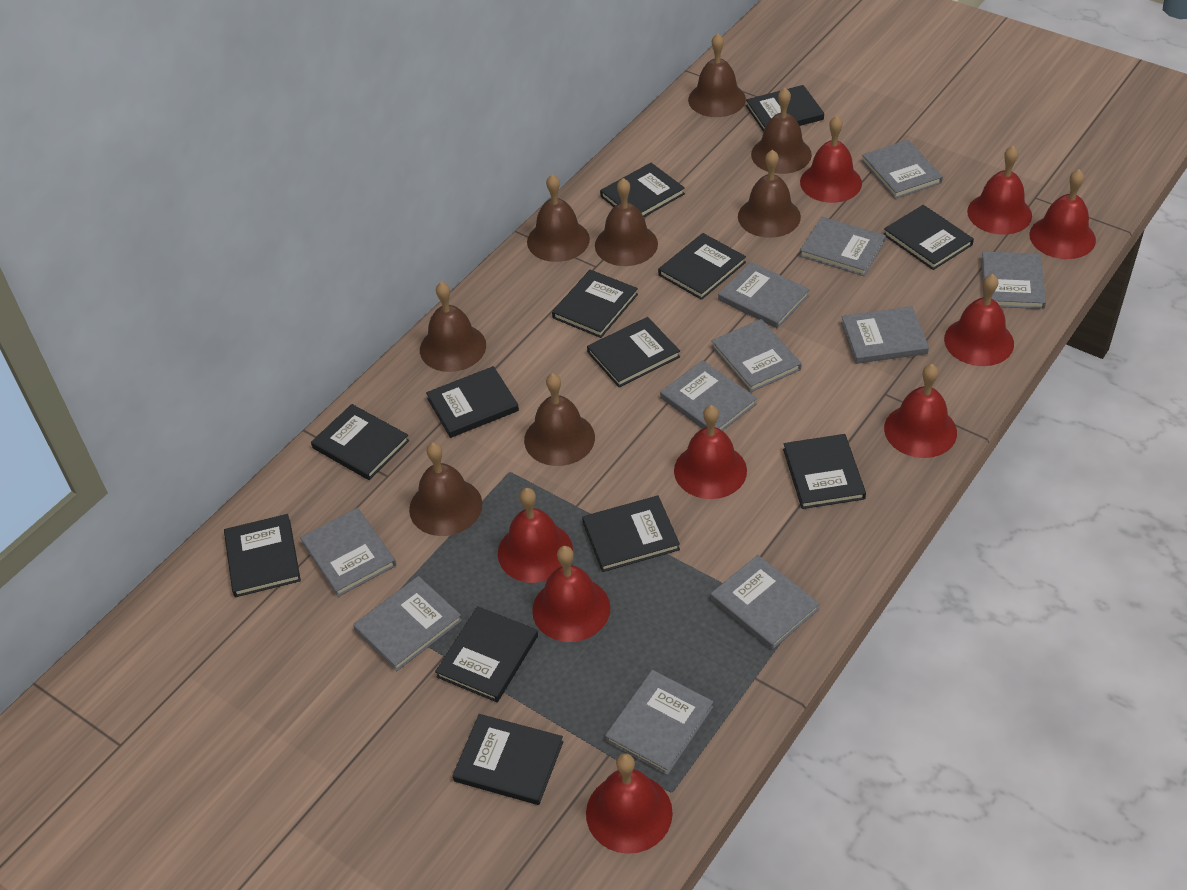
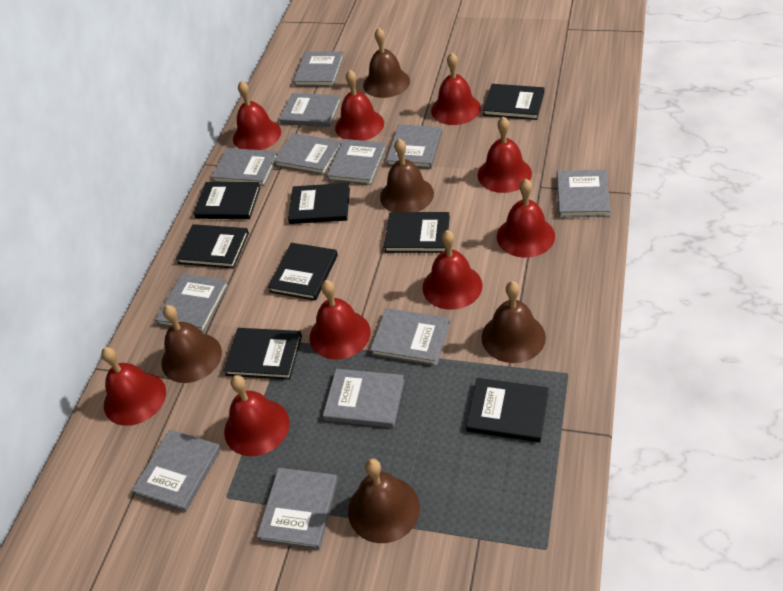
black book: [224,514,301,597] [311,404,410,480] [426,366,519,438] [435,606,538,702] [452,714,563,805] [552,270,638,338] [582,496,680,572] [587,317,680,387] [600,163,685,217] [658,233,746,300] [746,85,824,132] [783,434,866,509] [883,205,974,270] = 13 -> [176,224,249,268] [193,182,261,219] [223,328,302,380] [268,243,338,301] [288,183,350,224] [384,212,450,253] [466,378,549,442] [483,84,544,120] = 8
brown bell: [409,442,482,536] [420,282,486,372] [524,373,595,466] [527,174,590,262] [595,178,658,266] [688,33,746,117] [738,150,801,238] [751,88,812,174] = 8 -> [161,305,222,383] [348,458,420,543] [363,28,410,98] [380,139,434,212] [482,281,546,363] = 5
grey book: [300,508,396,597] [353,576,462,671] [605,670,713,775] [660,360,757,431] [711,319,802,392] [711,555,820,650] [718,262,810,329] [800,217,886,276] [841,306,929,364] [862,140,943,199] [981,251,1046,309] = 11 -> [132,430,221,512] [155,273,229,333] [212,148,278,186] [257,468,338,550] [274,133,341,175] [279,93,341,127] [293,51,344,87] [323,369,404,428] [327,139,386,185] [370,308,450,366] [386,125,442,169] [557,169,611,218] = 12

